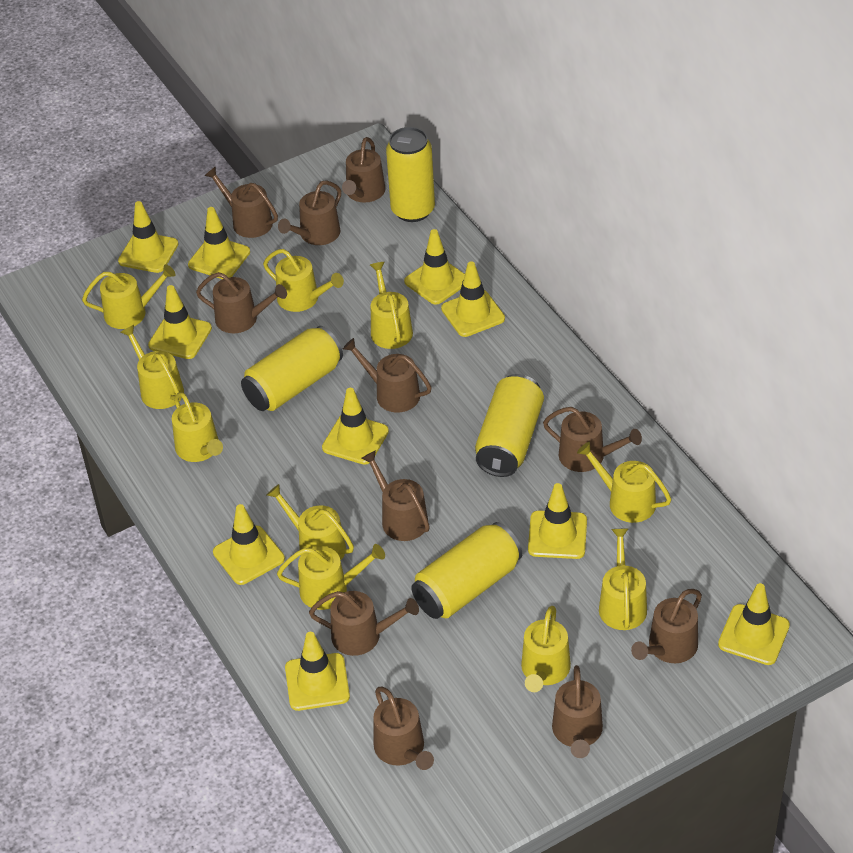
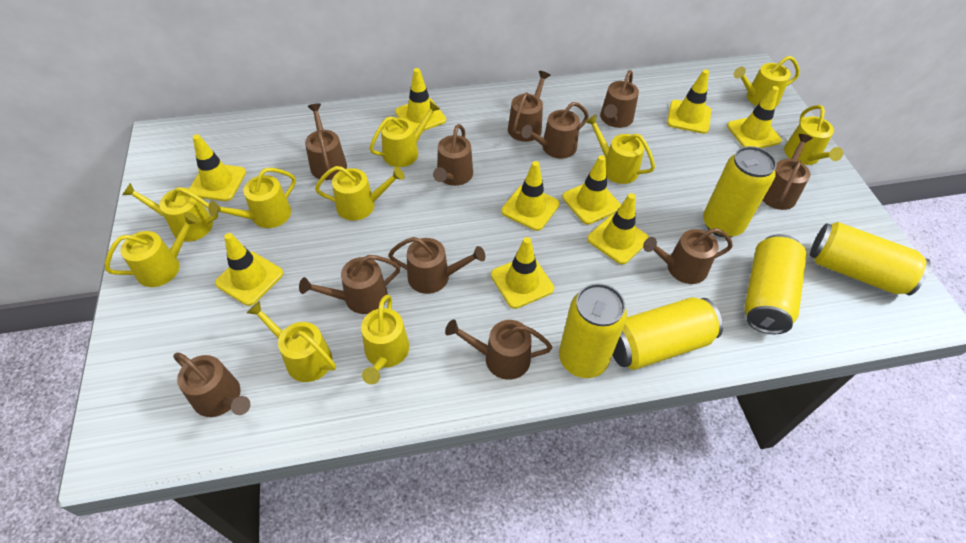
yellow can: [241,326,343,411] [386,127,435,222] [411,522,522,619] [475,374,544,477] = 4 -> [559,283,627,378] [612,297,723,370] [703,146,777,237] [744,234,807,334] [810,222,931,296] = 5
yellow traffic cone: [118,201,178,273] [148,285,212,359] [188,207,250,279] [213,504,285,585] [285,632,350,711] [322,388,389,465] [404,229,465,304] [441,261,505,337] [528,483,587,559] [718,583,790,665] = 10 -> [189,134,246,201] [215,233,283,306] [395,68,446,131] [491,237,554,309] [501,161,560,231] [562,155,621,224] [587,193,649,264] [667,70,711,134] [727,86,782,148] = 9

